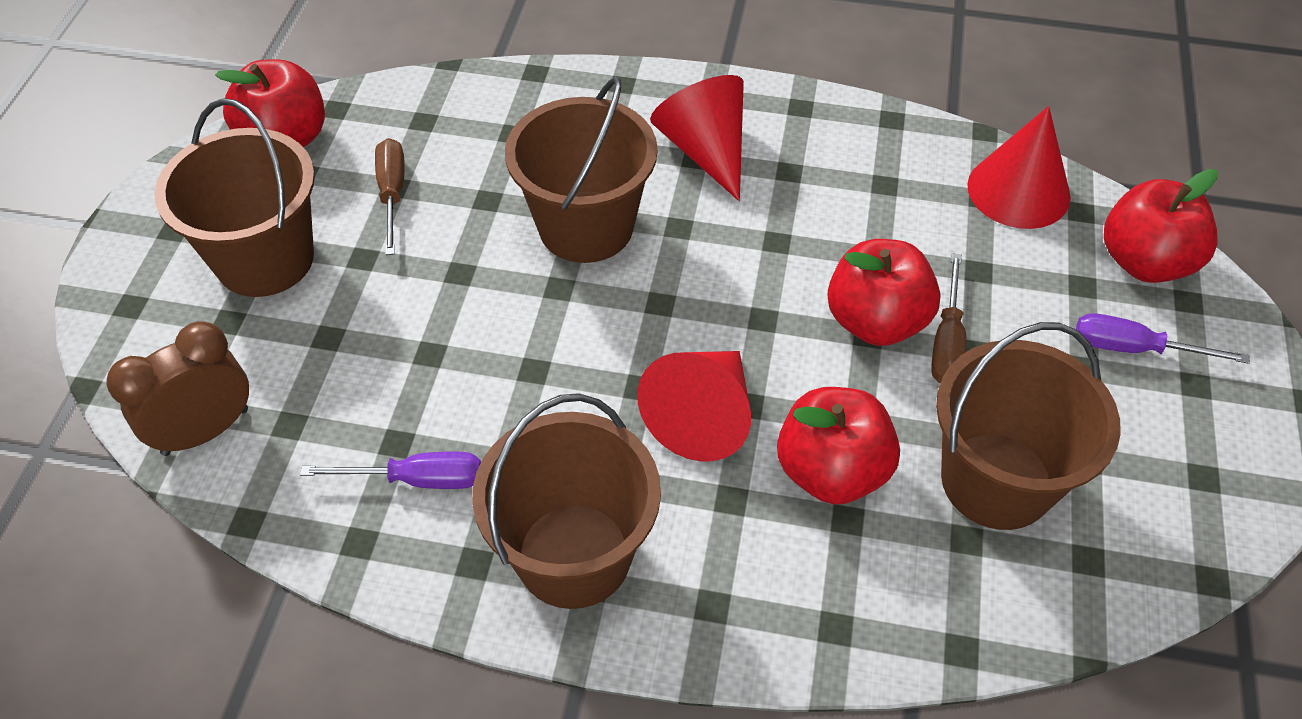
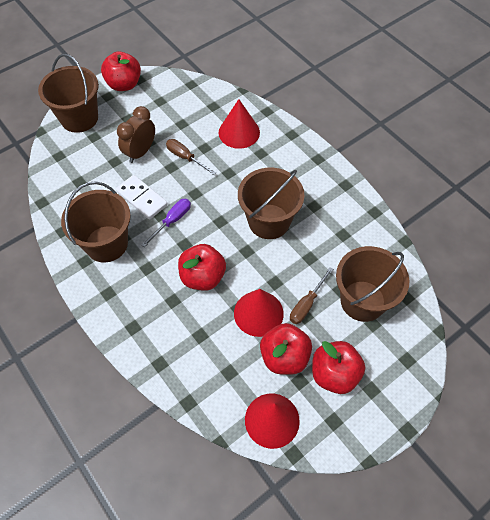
purple screwdriver: [300,451,481,489] [1076,313,1250,364] = 2 -> [142,199,191,247] = 1
white domino: none = 0 -> [116,175,168,219] = 1

